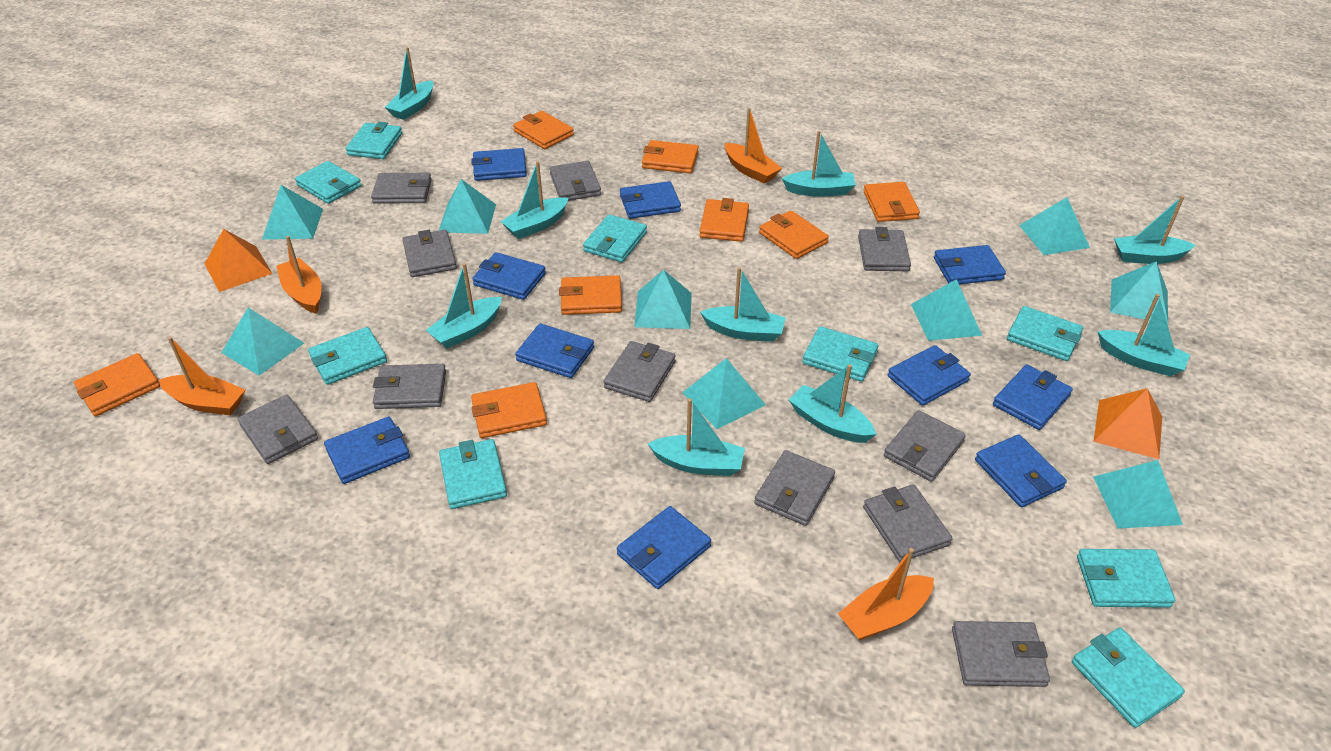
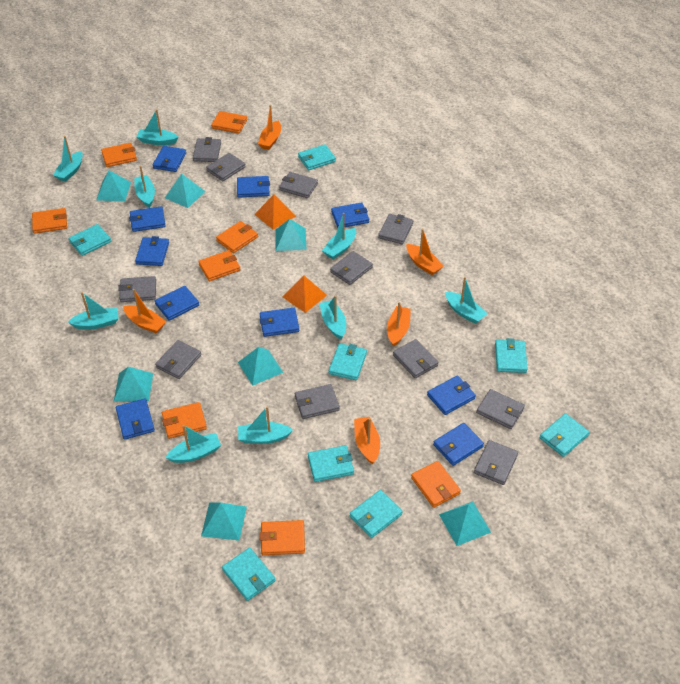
orange boat: [159,337,245,415] [276,236,321,314] [725,108,782,184] [838,548,934,640] = 4 -> [123,289,166,334] [258,105,281,150] [354,417,380,464] [387,302,411,347] [406,229,444,275] = 5
turquoise pyramid: [221,307,304,376] [262,185,323,240] [439,179,496,234] [634,270,692,329] [682,358,766,429] [911,279,982,341] [1019,197,1090,255] [1093,460,1183,529] [1110,261,1168,324] = 9 -> [96,170,131,202] [114,367,153,401] [165,174,206,208] [201,502,247,541] [238,347,284,386] [276,219,306,251] [439,501,491,546] = 7
turquoise wallet: [295,161,361,204] [308,327,387,385] [346,122,402,159] [439,439,507,509] [583,214,647,262] [802,326,878,382] [1007,306,1083,361] [1072,627,1185,728] [1077,549,1175,608] = 9 -> [69,224,111,256] [222,547,276,601] [298,144,336,170] [308,445,354,482] [329,343,367,380] [350,490,403,538] [495,338,528,373] [540,413,590,457] = 8

